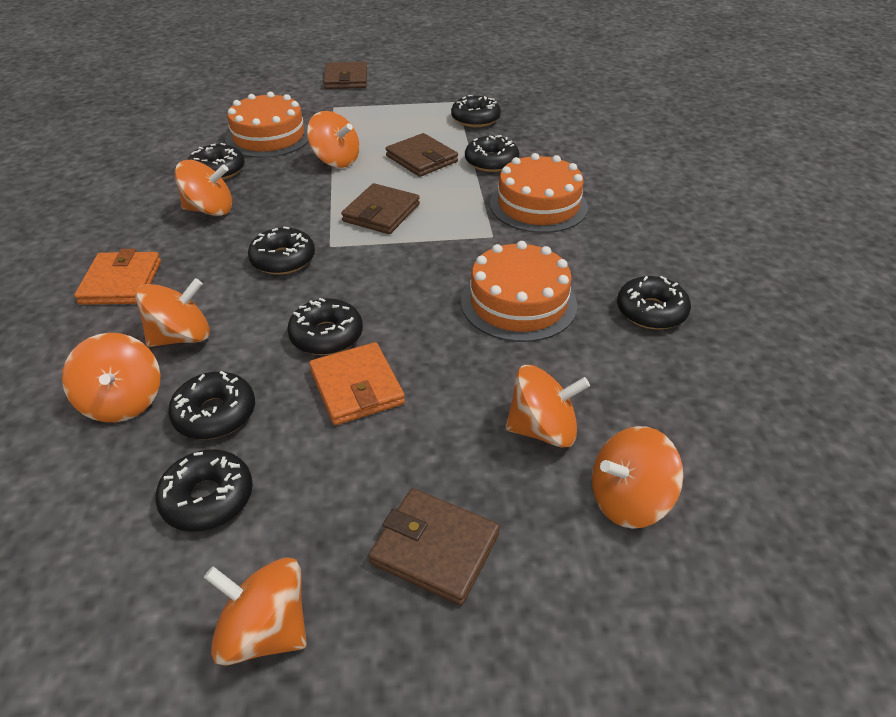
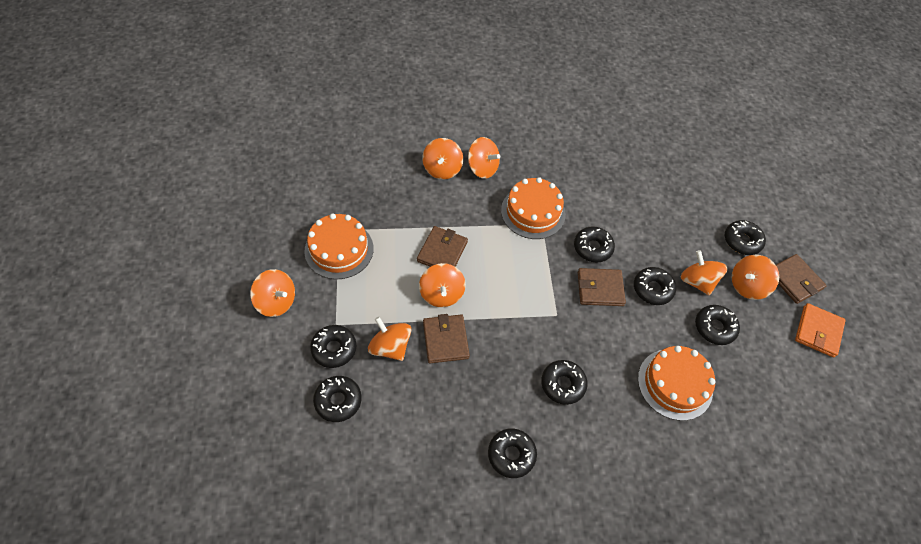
orange wallet: [74,249,161,305] [309,342,405,425] = 2 -> [795,303,846,357] = 1

